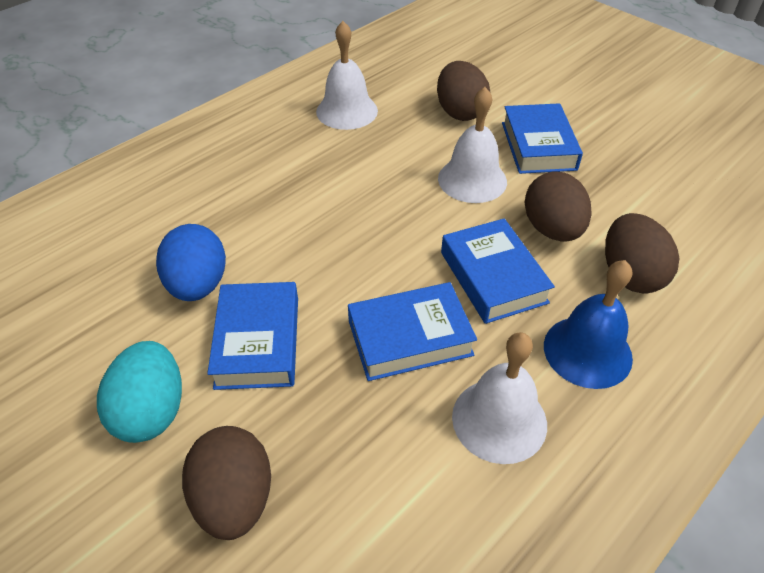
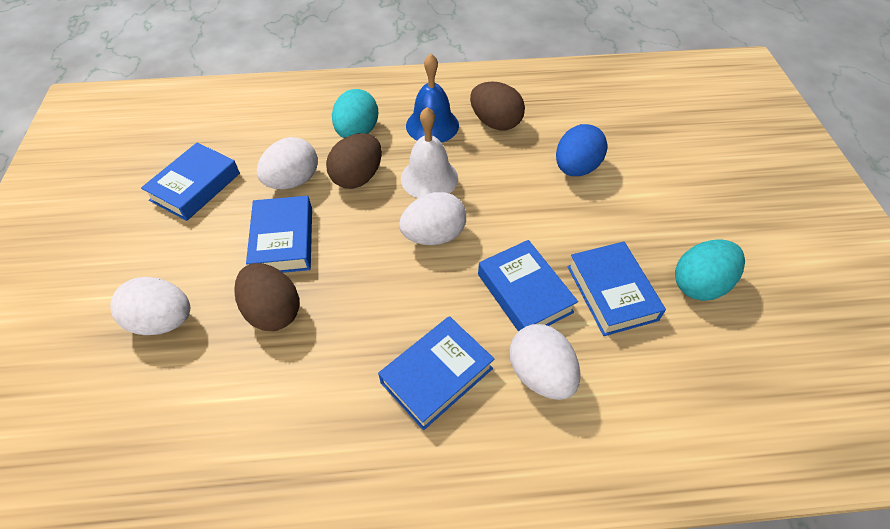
blue book: [207,282,298,390] [348,282,477,381] [441,218,555,324] [502,103,583,174] = 4 -> [141,143,240,221] [246,196,312,273] [378,316,494,430] [478,240,578,332] [567,242,666,336] = 5
brown egg: [182,426,271,540] [437,61,490,121] [525,172,592,242] [605,213,679,294] = 4 -> [234,263,299,331] [326,133,382,189] [470,81,525,130] = 3
turquoise egg: [97,341,182,443] = 1 -> [332,89,378,138] [675,240,745,301] = 2
white bell: [316,21,378,130] [438,87,507,203] [452,332,547,464] = 3 -> [401,107,458,198] = 1
white egg: none = 0 -> [110,277,190,335] [257,137,318,189] [399,192,466,245] [509,324,581,400] = 4

